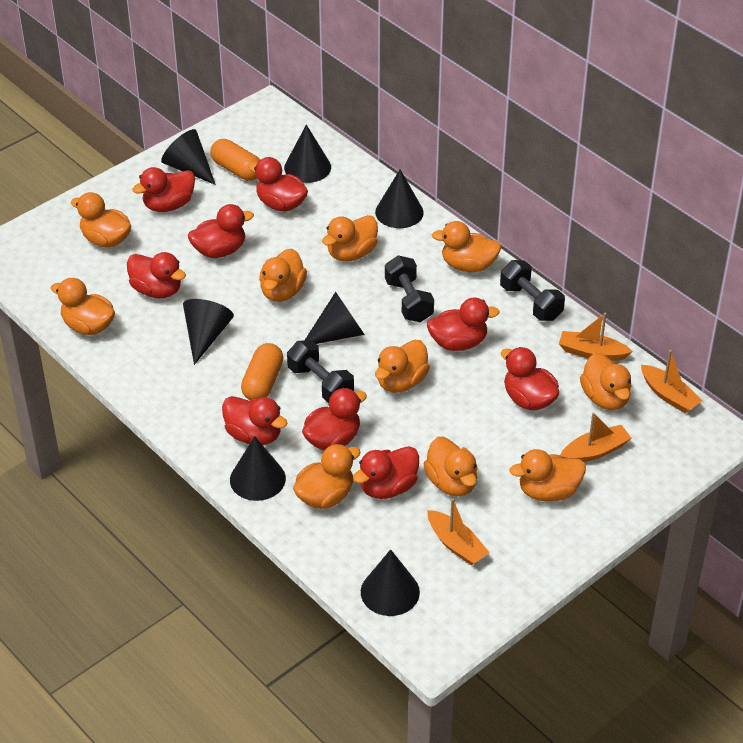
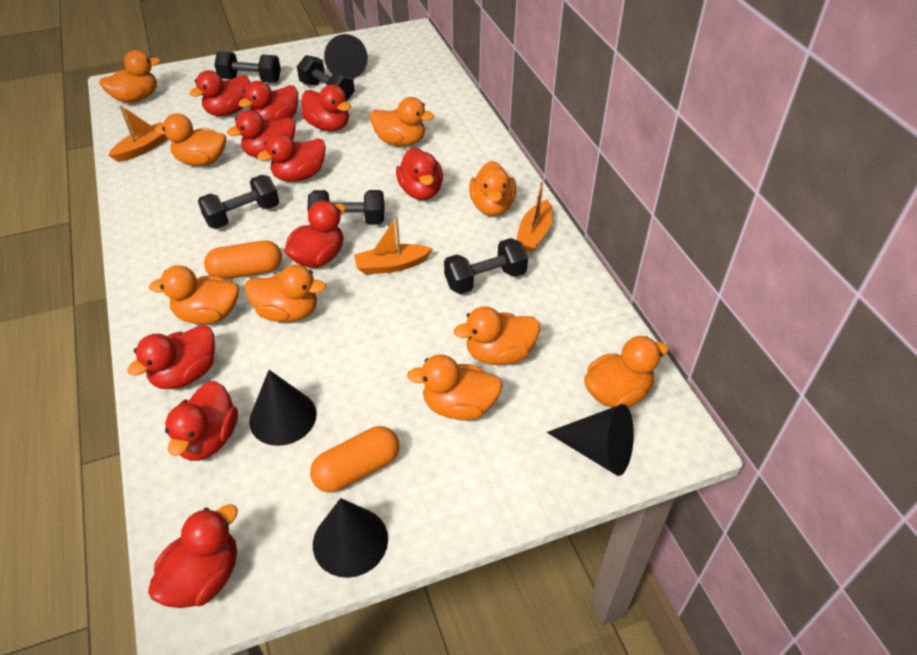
black cone: [161,129,216,185] [183,299,234,365] [230,436,286,501] [284,125,331,183] [305,292,365,344] [361,549,420,616] [375,170,424,228] = 7 -> [249,370,317,446] [313,498,388,578] [324,34,368,79] [547,404,634,476] = 4
black dumbbell: [287,340,354,403] [385,256,434,322] [500,260,565,321] = 3 -> [198,175,279,229] [214,51,281,83] [297,55,355,102] [308,190,384,225] [444,238,528,294] = 5
orange boat: [428,498,490,565] [559,313,633,361] [560,413,631,462] [641,350,703,413] = 4 -> [108,105,167,162] [354,217,433,275] [516,182,553,252] = 3
orange duck: [51,278,115,335] [71,192,131,247] [259,248,307,302] [293,444,361,509] [322,215,378,262] [375,340,430,393] [424,437,478,496] [432,221,502,272] [509,449,586,502] [580,353,631,410] = 10 -> [99,50,161,103] [149,265,239,324] [154,113,226,166] [245,265,326,322] [370,97,434,146] [407,354,503,421] [454,307,540,365] [469,161,516,216] [584,336,669,408] = 9
red duck: [127,252,186,298] [132,167,195,212] [188,204,254,258] [222,396,287,445] [248,157,308,212] [302,388,367,450] [353,446,419,499] [427,298,500,351] [501,347,559,410] = 9 -> [127,325,215,389] [148,504,238,608] [165,381,238,461] [190,70,250,116] [227,110,296,158] [238,81,298,121] [257,133,326,182] [284,200,346,268] [301,85,351,131] [396,147,443,200] = 10

